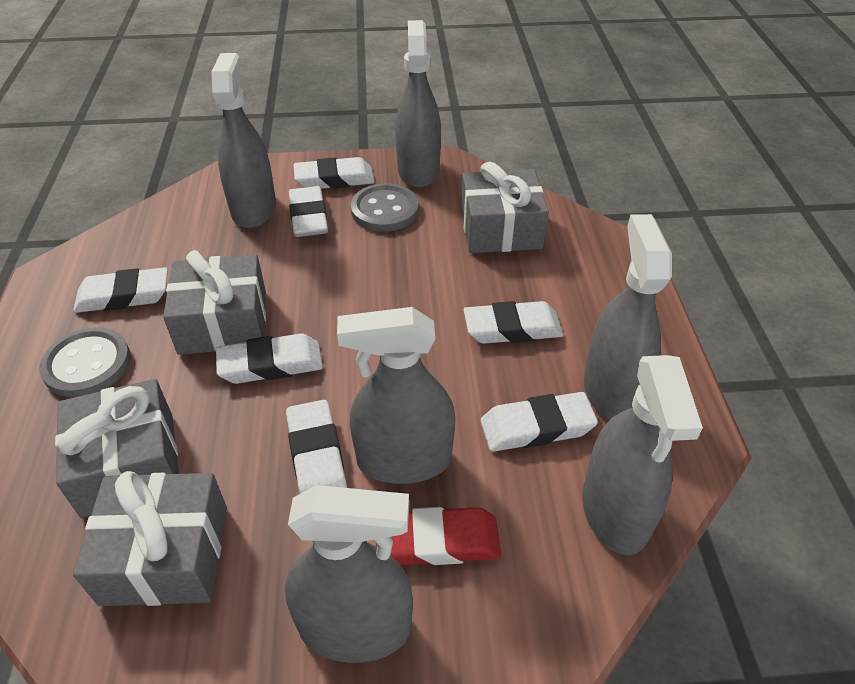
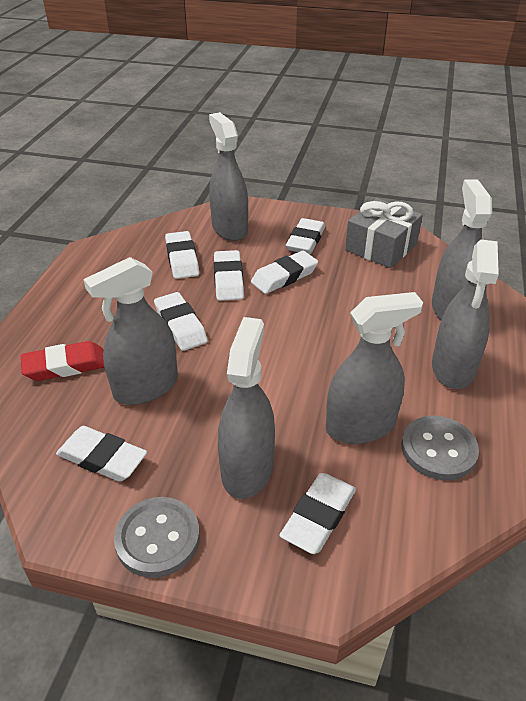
grey gift: [55,379,179,518] [73,471,227,606] [163,250,266,355] [461,162,549,253] = 4 -> [345,198,423,268] = 1

